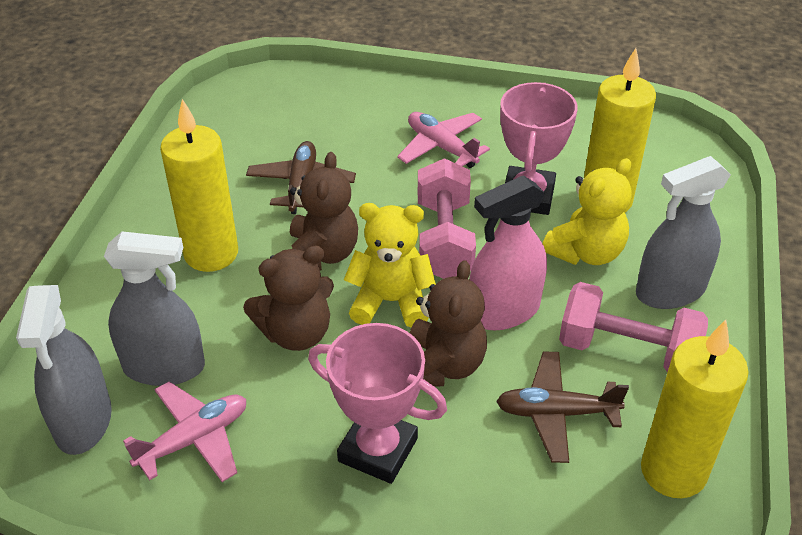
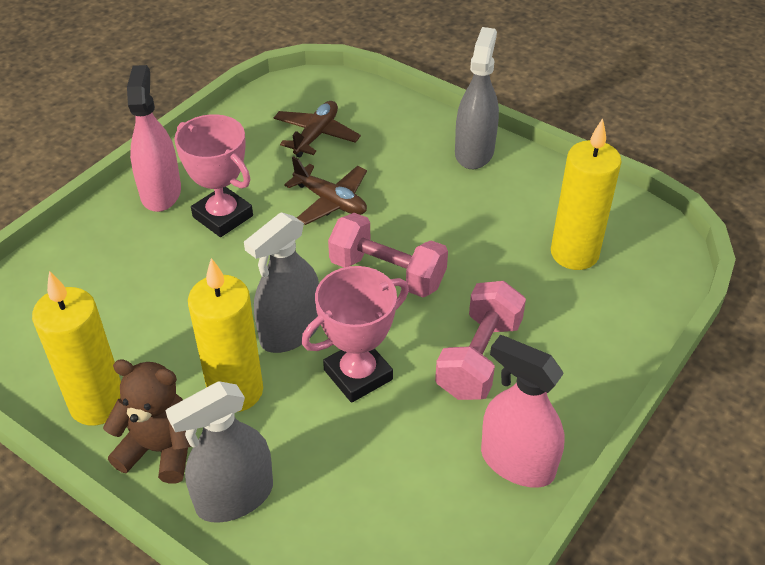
brown teddy bear: [243,245,334,351] [283,152,358,271] [410,260,487,387] = 3 -> [103,359,191,484] = 1
pink plane: [123,382,246,482] [397,112,490,168] = 2 -> none = 0
pink spray bottle: [469,176,547,330] = 1 -> [127,65,181,212] [481,335,565,488] = 2
yellow teddy bear: [344,203,436,327] [543,158,632,265] = 2 -> none = 0

